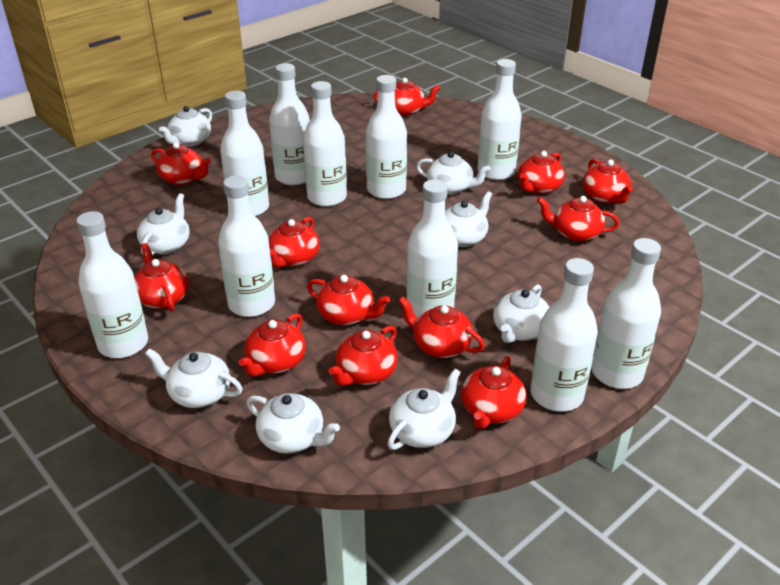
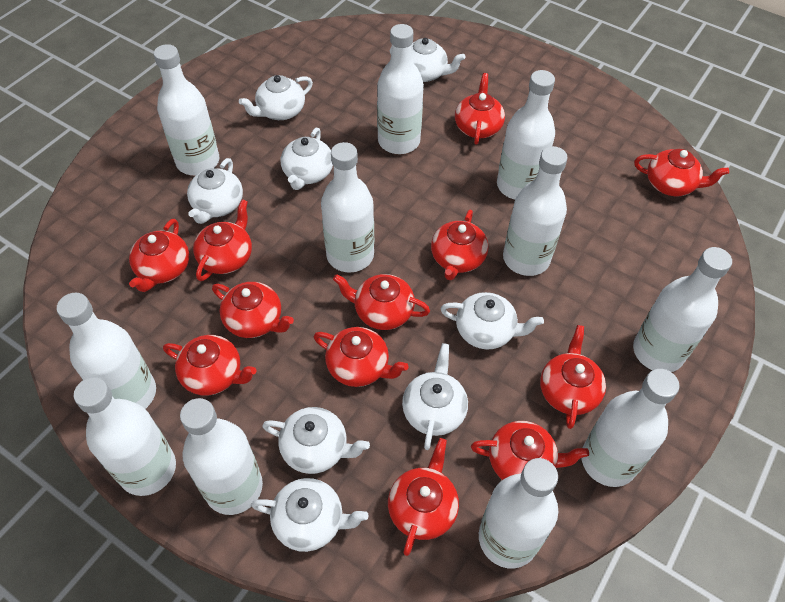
white bottle: [76,211,148,358] [218,175,275,317] [220,91,269,217] [269,63,310,186] [303,81,347,207] [366,75,407,199] [407,180,458,318] [478,59,522,180] [531,258,598,412] [592,238,661,389] = 10 -> [57,293,156,409] [74,377,176,496] [154,44,219,175] [180,398,263,515] [321,142,374,273] [377,24,424,154] [479,458,558,569] [497,70,555,200] [503,146,568,276] [581,369,680,487] [633,247,732,372] = 11

